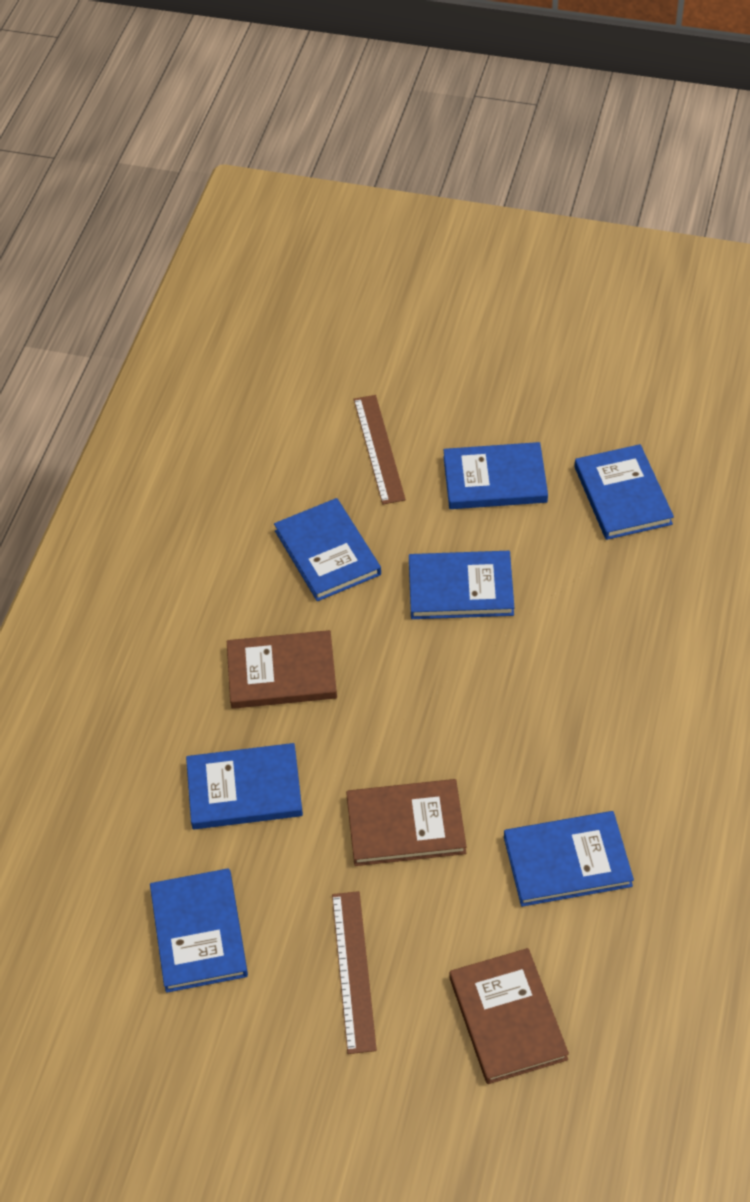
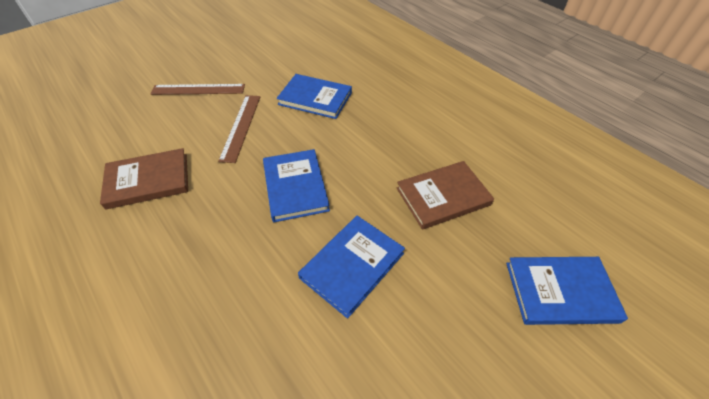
blue book: [150,868,248,993] [186,743,303,829] [274,498,381,601] [409,551,514,619] [443,442,548,509] [504,811,634,907] [574,444,674,540] = 7 -> [263,149,330,222] [276,74,352,119] [298,216,405,319] [506,257,628,325] = 4
brown book: [227,630,337,709] [346,779,467,866] [450,948,569,1084] = 3 -> [100,148,188,210] [397,161,494,230] = 2

